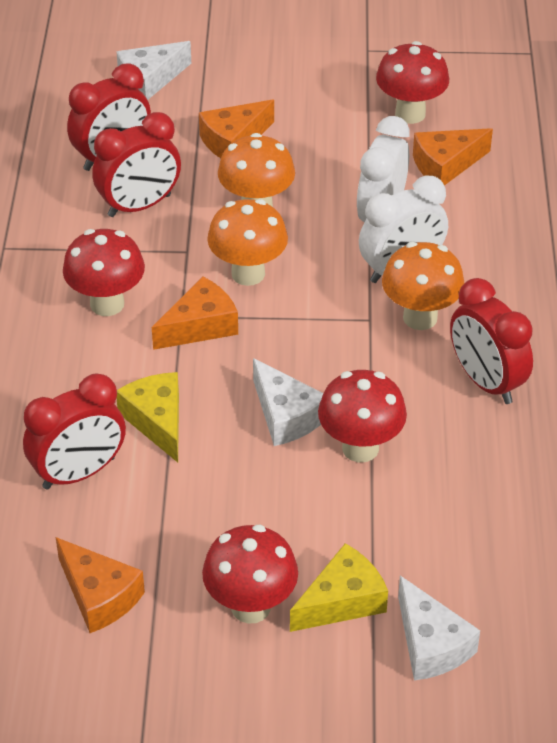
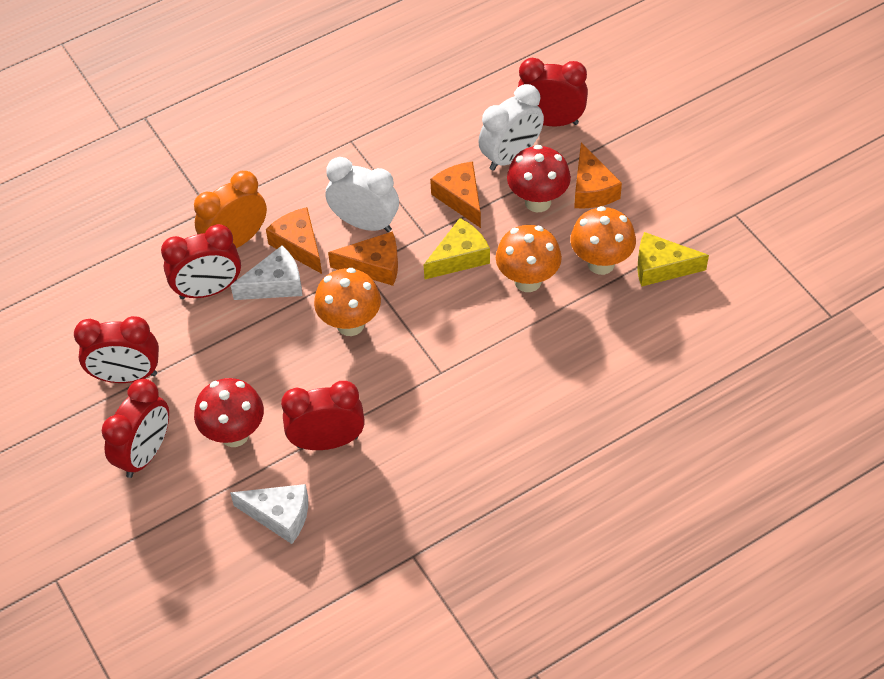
orange clock: none = 0 -> [194,171,267,248] = 1
red clock: [23,374,126,490] [67,63,151,171] [92,112,181,217] [450,278,533,404] = 4 -> [74,316,159,383] [102,379,169,478] [161,224,241,299] [281,381,365,450] [518,58,588,126] = 5
red mushroom: [63,229,145,316] [202,525,298,624] [318,370,407,462] [376,41,449,124] = 4 -> [194,378,264,447] [507,145,571,212] = 2
white cheese: [116,41,191,100] [253,358,323,446] [398,576,480,680] = 3 -> [230,246,302,300] [230,484,308,544] = 2

